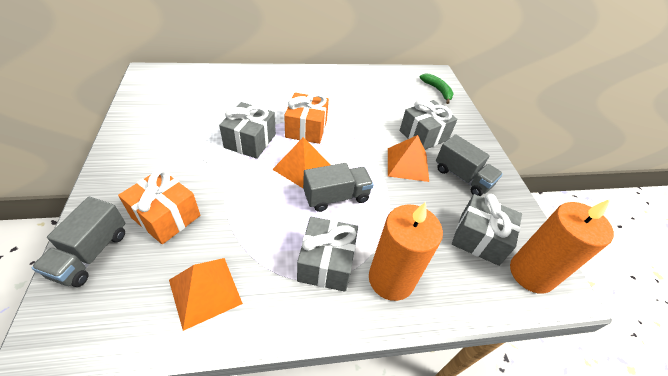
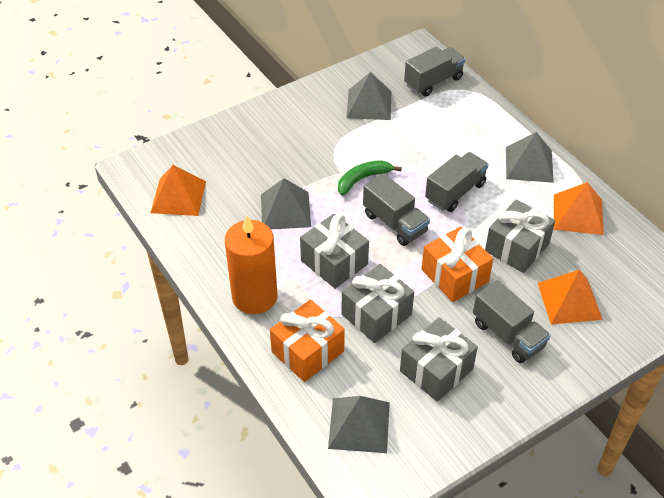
grey pyramid: none = 0 -> [261,178,311,229] [328,396,390,453] [347,72,391,120] [506,132,554,183] = 4
grey truck: [32,197,126,287] [303,163,374,212] [436,134,503,196] = 3 -> [363,173,430,246] [404,46,465,96] [425,152,489,212] [473,280,551,363] = 4
orange candle: [369,202,443,301] [510,199,614,294] = 2 -> [225,215,278,314] = 1

